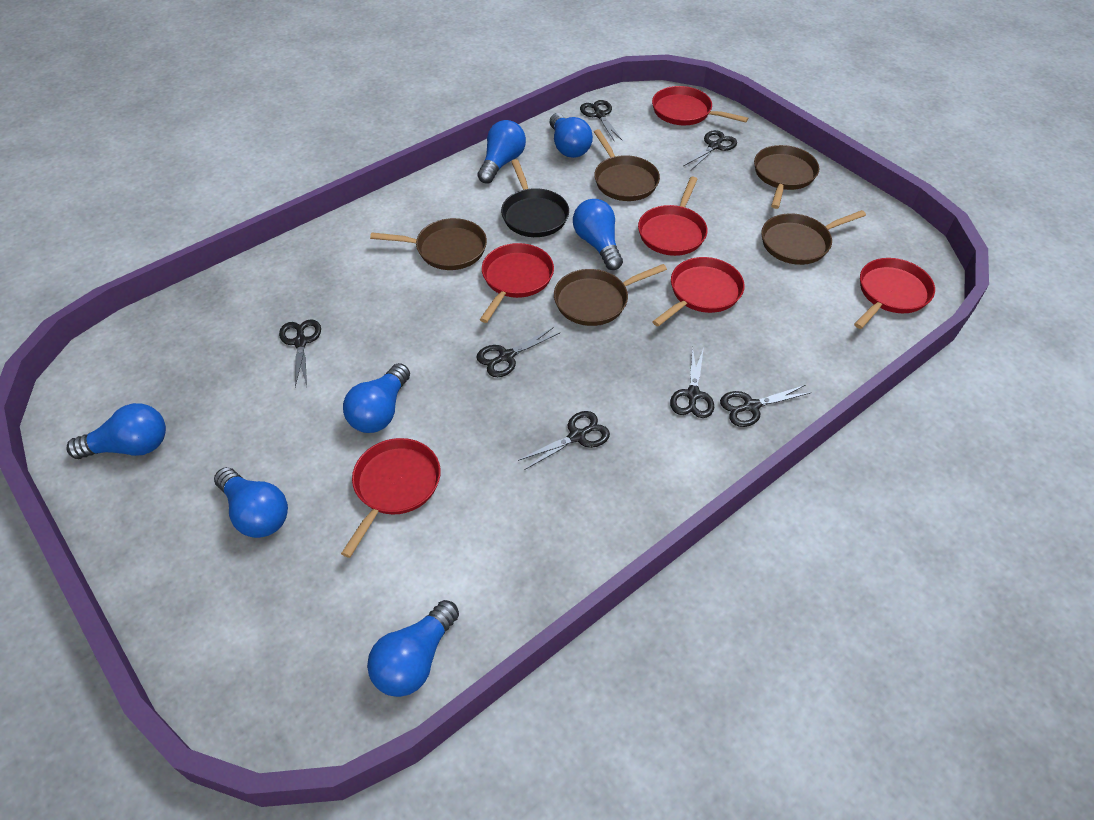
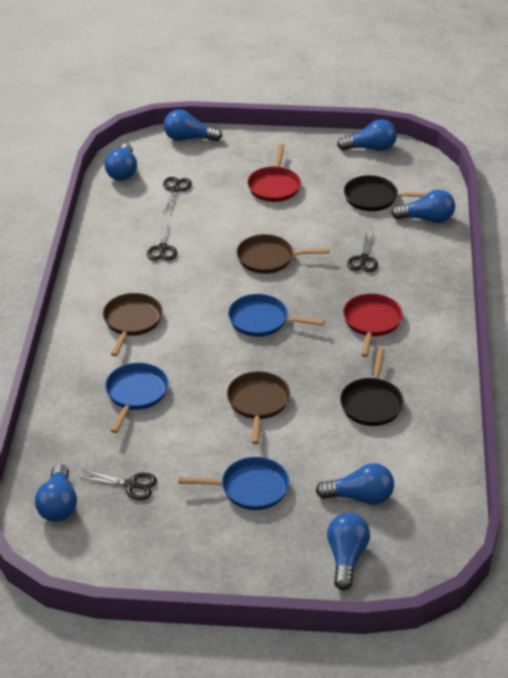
black pan: [501,159,569,237] = 1 -> [340,348,404,426] [344,175,428,211] = 2
black scissors: [279,319,321,387] [476,327,560,377] [518,411,610,470] [580,100,622,140] [670,347,714,418] [683,130,737,170] [720,385,812,427] = 7 -> [81,470,157,500] [147,221,178,261] [163,177,192,214] [347,232,378,272] = 4
blue pan: none = 0 -> [105,363,168,433] [178,457,289,510] [228,294,325,337] = 3
brown pan: [370,218,487,270] [554,264,667,326] [594,129,660,201] [754,145,819,209] [761,210,866,265] = 5 -> [103,293,163,356] [227,371,290,444] [236,234,330,274] = 3
red pan: [341,438,441,558] [480,243,554,323] [638,177,708,256] [652,86,748,125] [652,257,744,327] [854,258,935,329] = 6 -> [247,144,301,202] [343,293,403,357] = 2

